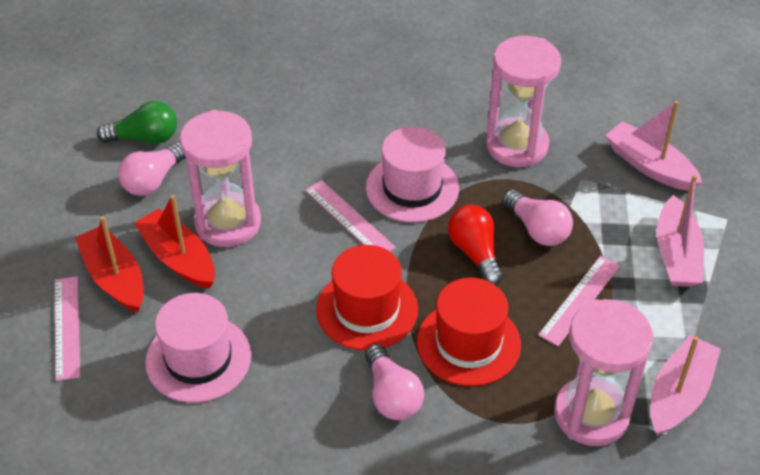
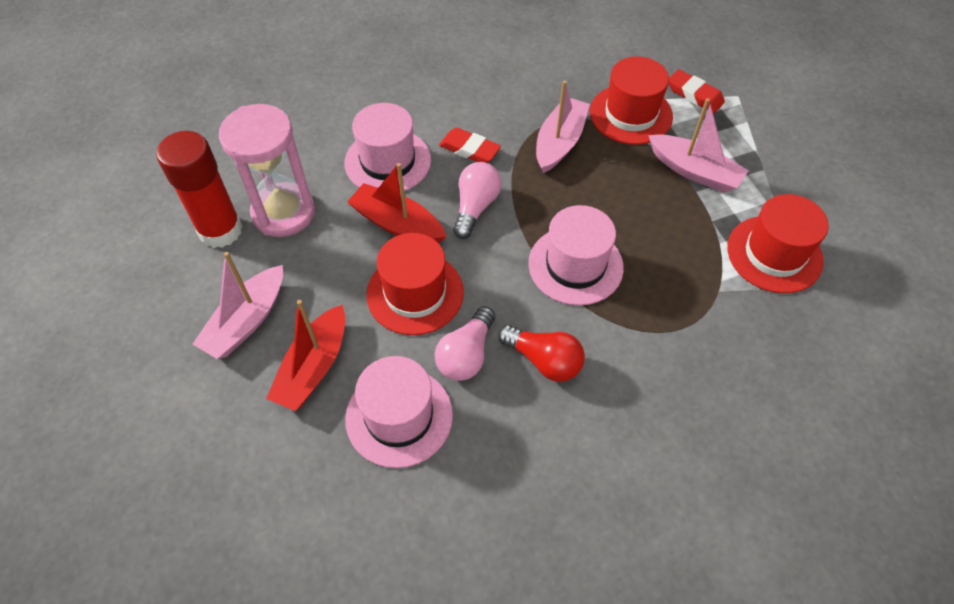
green light bulb: [97,101,177,144] = 1 -> none = 0
pink hat: [145,293,251,403] [366,127,459,223] = 2 -> [344,103,431,191] [345,356,453,468] [528,205,624,306] = 3
pink hourglass: [180,110,261,247] [486,36,561,167] [554,299,654,446] = 3 -> [219,104,315,237] = 1
pink light bulb: [118,142,186,196] [365,344,424,420] [502,190,573,246] = 3 -> [434,306,495,381] [453,162,502,239] = 2
pink ruler: [55,276,80,381] [305,180,396,251] [538,256,620,346] = 3 -> none = 0
red eraser: none = 0 -> [439,127,501,163] [669,69,725,113] = 2
red glue stick: none = 0 -> [156,131,243,248] = 1
red hat: [316,245,418,351] [417,278,521,386] = 2 -> [366,233,464,335] [590,56,673,145] [727,194,829,293] = 3

